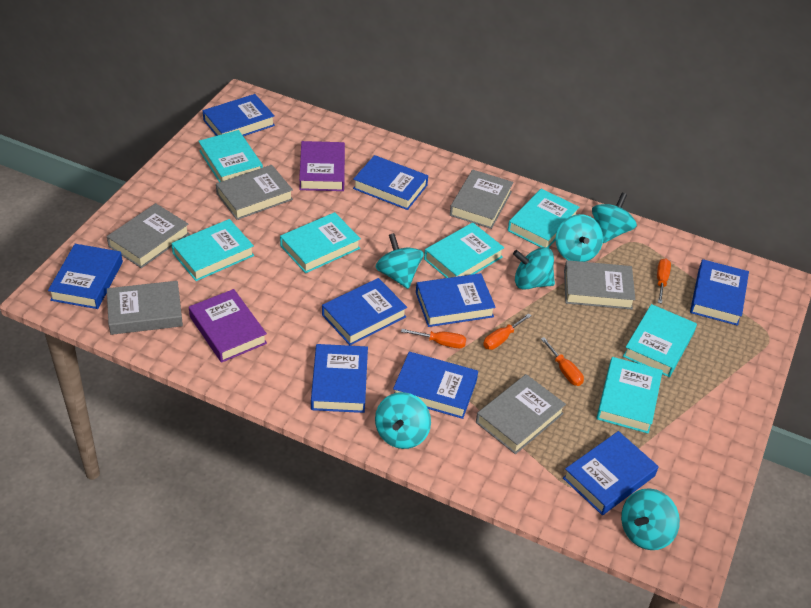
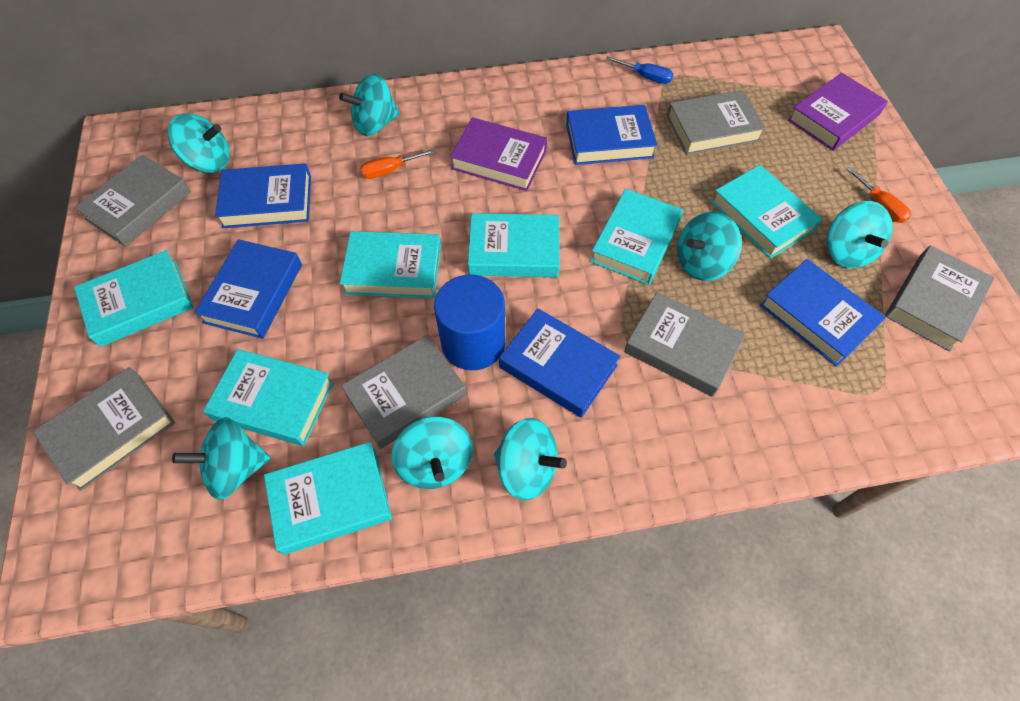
blue book: [48,244,123,309] [203,94,275,136] [311,344,368,413] [322,278,407,345] [353,155,428,210] [393,352,478,419] [416,273,496,327] [563,431,659,515] [690,259,749,326] = 9 -> [194,239,302,339] [215,163,311,228] [499,308,620,418] [566,105,657,165] [760,259,886,367] = 5
blue cylinder: none = 0 -> [434,275,505,370] = 1
blue screwdriver: none = 0 -> [606,56,673,84] = 1
orange screwdriver: [401,329,466,348] [483,313,532,350] [541,337,584,386] [657,258,671,304] = 4 -> [360,149,435,179] [846,167,911,223] = 2
turquoise spinning top: [375,233,423,289] [375,392,431,449] [513,247,555,289] [556,214,603,262] [592,193,637,243] [621,488,680,550] = 6 -> [168,114,230,173] [172,417,271,500] [339,74,400,136] [391,416,473,489] [494,418,567,501] [677,212,742,281] [827,201,893,268] = 7

